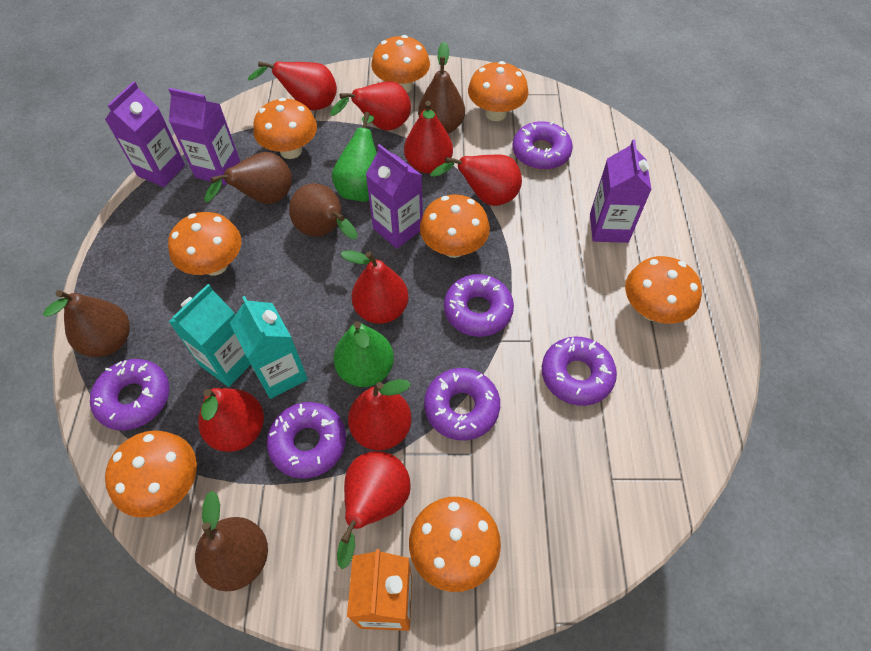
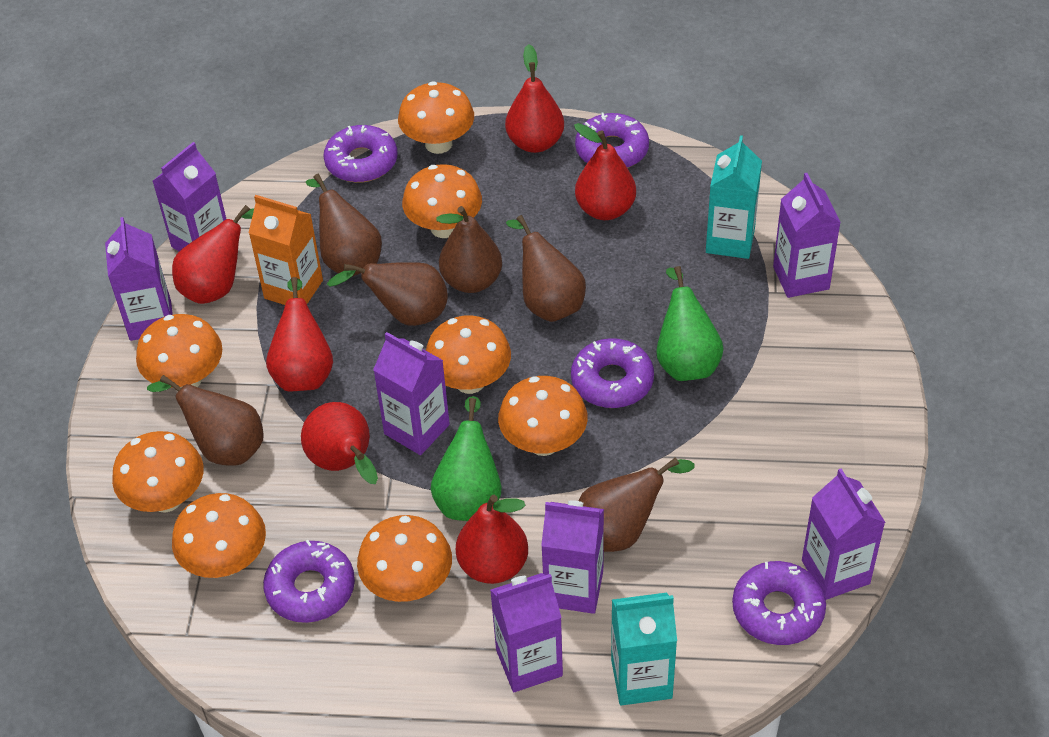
brown pear: [43,290,130,357] [195,491,268,591] [204,152,292,204] [289,183,357,239] [418,42,465,134] = 5 -> [147,375,263,466] [306,174,382,277] [327,262,448,326] [436,206,502,293] [506,215,586,322] [578,457,695,552] = 6
purple carton: [105,81,185,187] [168,88,240,185] [366,144,423,249] [590,139,652,243] = 4 -> [105,217,173,341] [153,142,226,251] [373,332,450,455] [490,573,563,692] [541,500,604,614] [773,173,841,298] [802,469,886,600] = 7
purple donut: [90,359,169,430] [267,402,346,479] [424,368,500,440] [444,274,514,337] [513,121,573,170] [542,336,617,406] = 6 -> [263,540,355,623] [323,125,398,183] [571,338,654,408] [575,112,649,168] [732,561,826,645] = 5
red pear: [198,388,264,452] [247,61,337,110] [330,81,411,131] [337,451,411,569] [341,250,409,324] [348,379,412,450] [404,101,453,174] [430,155,522,206] = 8 -> [172,205,254,304] [266,277,333,392] [301,402,378,484] [456,495,528,584] [505,44,564,153] [574,123,636,220] = 6

